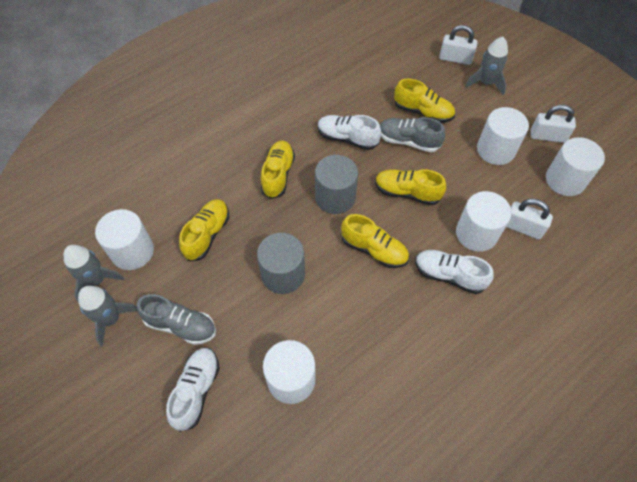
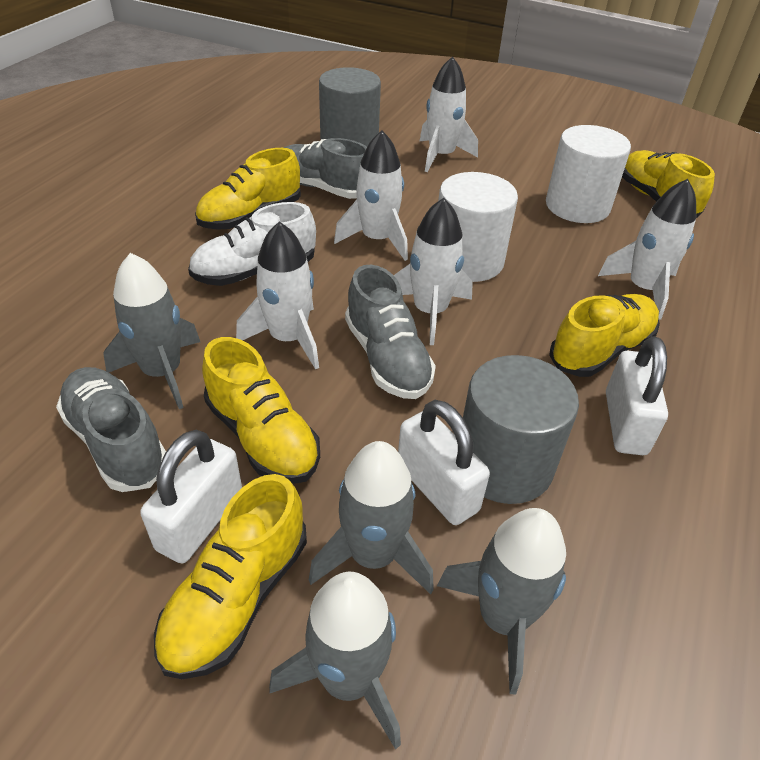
grey rocket: [64,245,124,303] [78,286,137,347] [465,37,508,96] = 3 -> [103,253,200,409] [269,572,401,750] [309,441,434,594] [437,508,566,694] = 4
grey shoe: [137,294,216,345] [380,117,445,152] = 2 -> [56,367,166,492] [283,138,367,199] [345,265,436,399] = 3
white cylinder: [95,209,154,270] [263,340,316,404] [456,191,511,252] [477,107,529,165] [546,137,605,196] = 5 -> [438,172,518,282] [546,125,631,223] = 2
white rocket: none = 0 -> [236,221,319,370] [334,130,408,261] [394,198,473,345] [419,56,478,172] [598,179,696,319] = 5
white shoe: [166,348,220,432] [318,115,381,150] [415,250,494,294] = 3 -> [188,202,316,286] = 1

